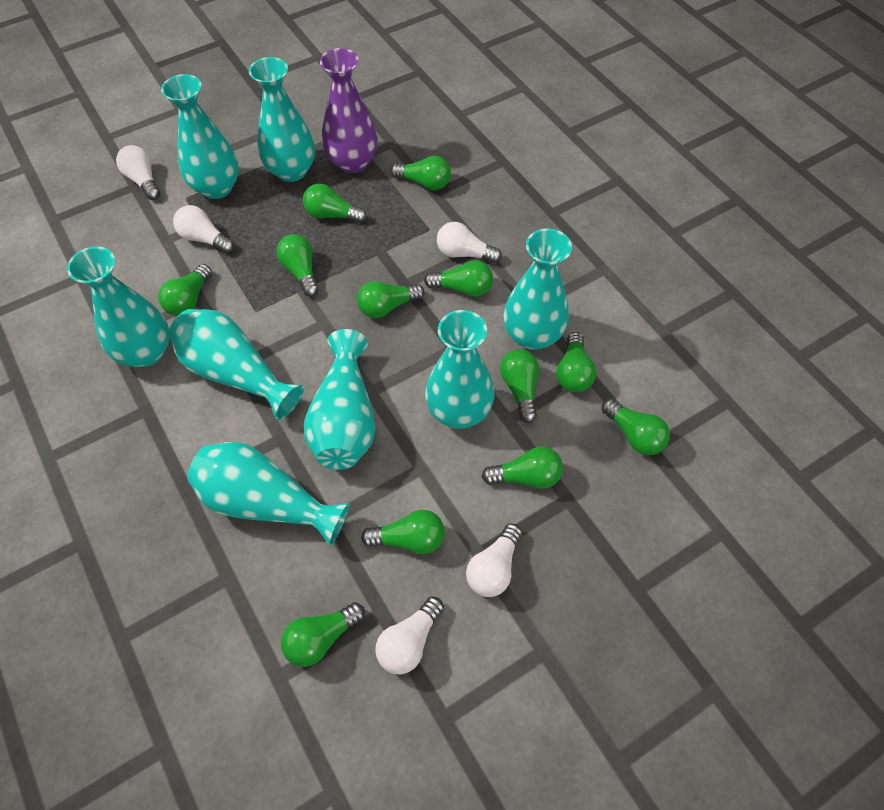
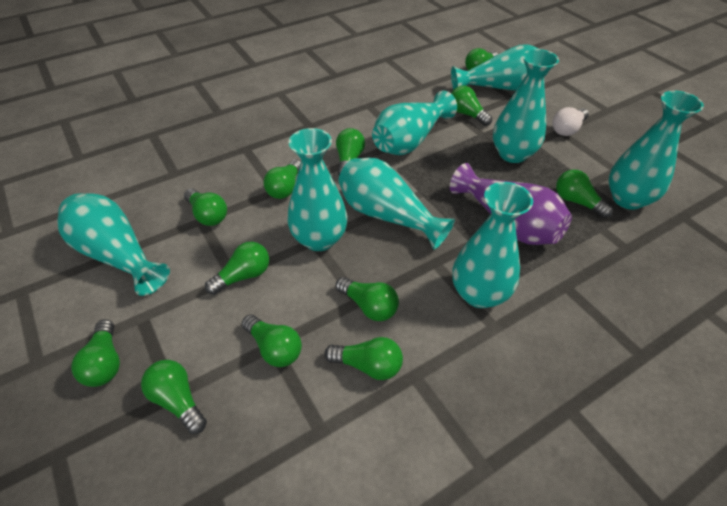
white light bulb: [116,145,161,200] [173,205,234,253] [375,596,444,674] [437,222,502,263] [466,523,522,597] = 5 -> [552,107,589,136] = 1

